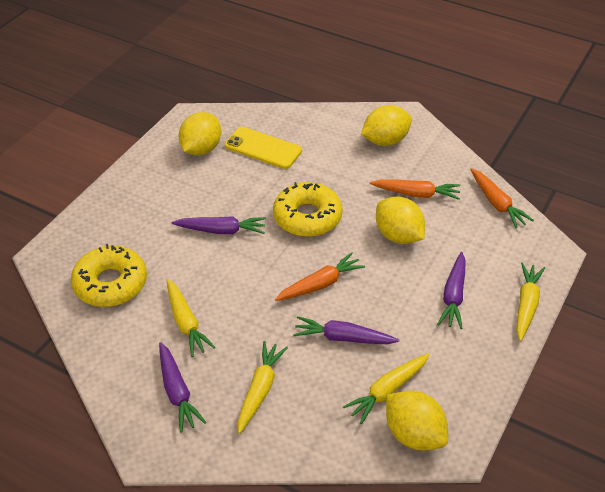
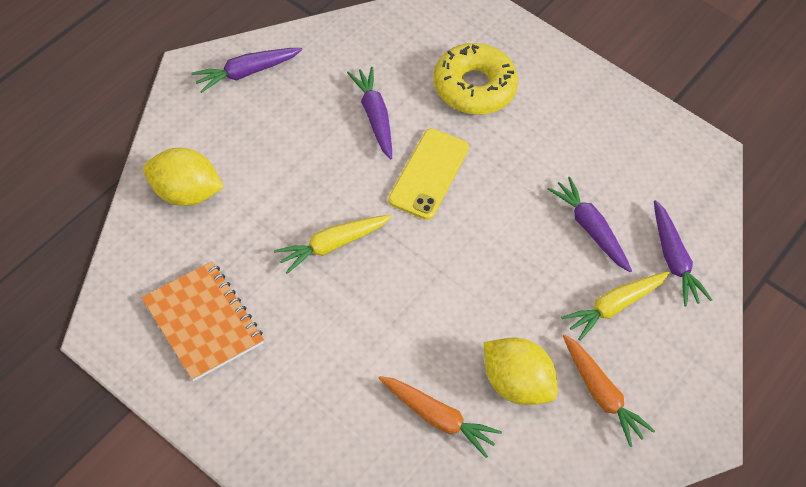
orange carrot: [275,252,365,301] [370,180,460,200] [470,168,534,228] = 3 -> [378,376,502,458] [563,334,655,447] = 2
orange notebook: none = 0 -> [142,261,264,381] = 1
yellow carrot: [167,279,215,357] [238,341,288,434] [343,353,429,424] [516,263,545,341] = 4 -> [274,215,392,274] [562,271,670,341] = 2
yellow donut: [71,244,147,307] [273,182,343,237] = 2 -> [433,43,518,115] = 1
yellow lemon: [178,112,221,155] [361,105,412,146] [376,197,425,244] [386,391,448,451] = 4 -> [143,148,224,206] [484,338,558,405] = 2

